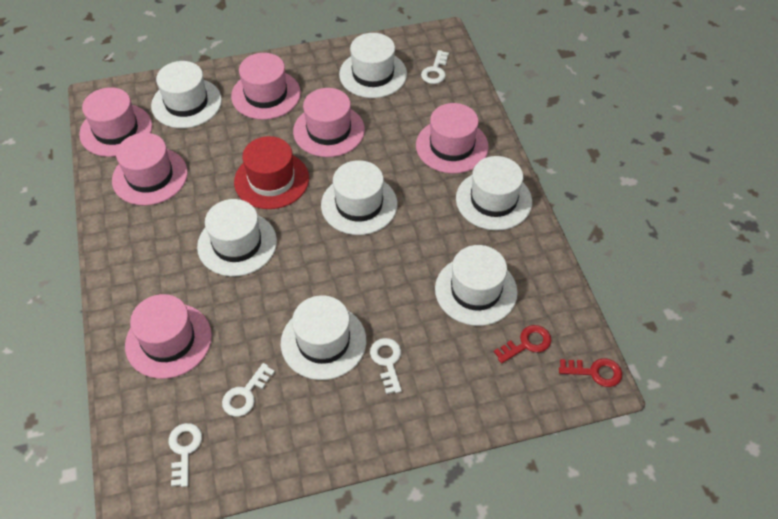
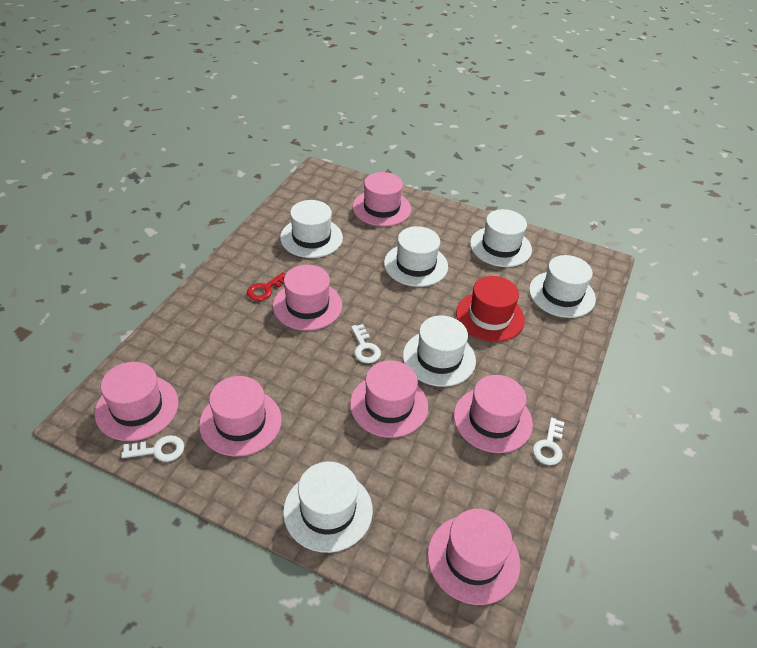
pink hat: [79,87,152,157] [112,133,188,205] [125,294,212,379] [231,53,301,120] [293,88,365,157] [416,103,489,174] = 6 -> [95,362,178,441] [199,376,282,456] [273,265,342,331] [350,360,428,438] [352,172,411,226] [428,509,520,605] [454,375,533,453] = 7
red key: [494,325,551,363] [559,358,622,387] = 2 -> [247,272,286,301] = 1
white hat: [151,61,222,128] [197,199,277,276] [281,295,366,380] [321,160,398,235] [339,33,407,98] [435,245,518,326] [456,156,532,230] = 7 -> [280,200,343,258] [283,462,373,553] [384,226,448,287] [403,315,476,387] [470,209,532,267] [529,255,596,318] = 6
white key: [169,423,202,487] [222,363,275,416] [370,338,402,394] [421,50,449,84] = 4 -> [121,435,184,462] [351,324,381,363] [533,417,564,465] = 3

